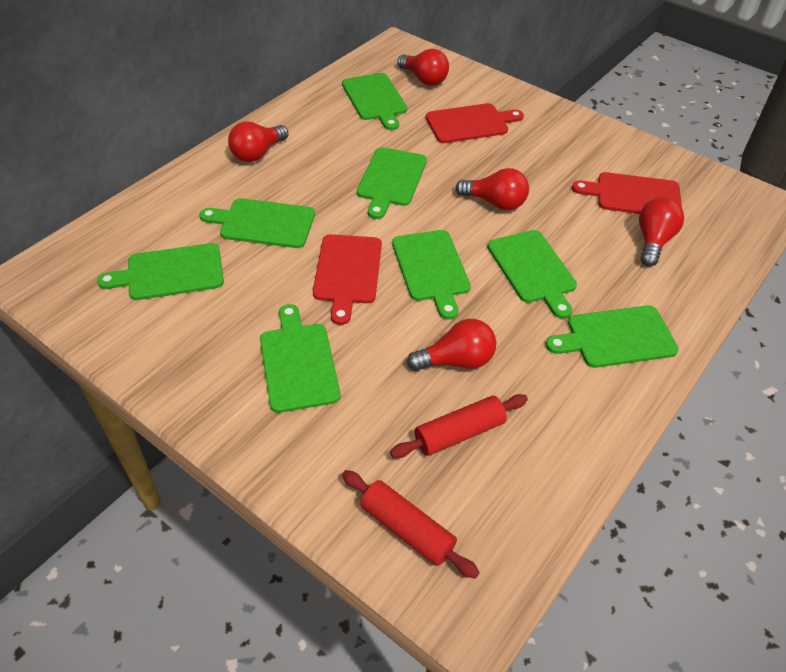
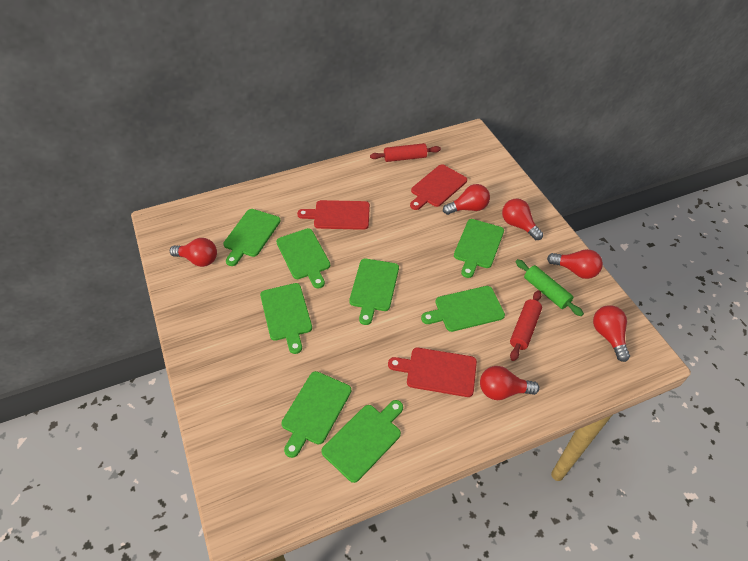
green rolling pin: none = 0 -> [516,259,584,316] = 1
red light bulb: [228,121,288,162] [397,49,449,86] [407,319,496,371] [455,168,529,210] [639,197,684,266] = 5 -> [170,238,217,267] [443,184,490,215] [480,366,540,400] [502,198,543,240] [547,249,603,279] [593,305,630,362] = 6

